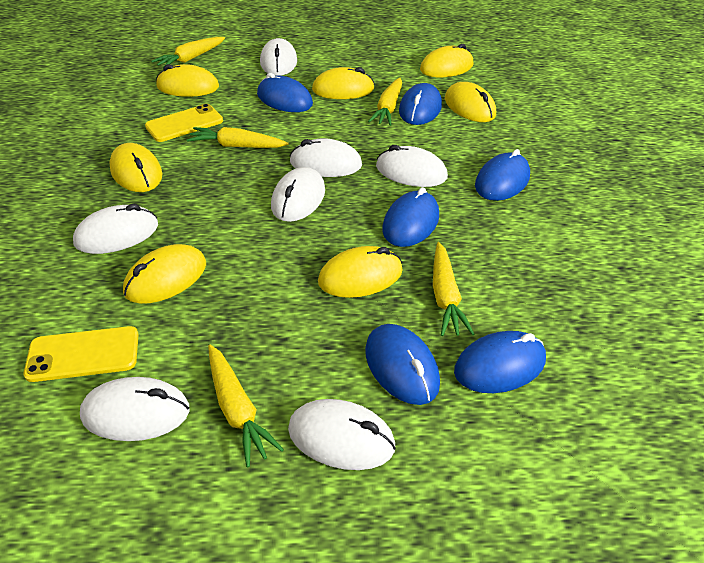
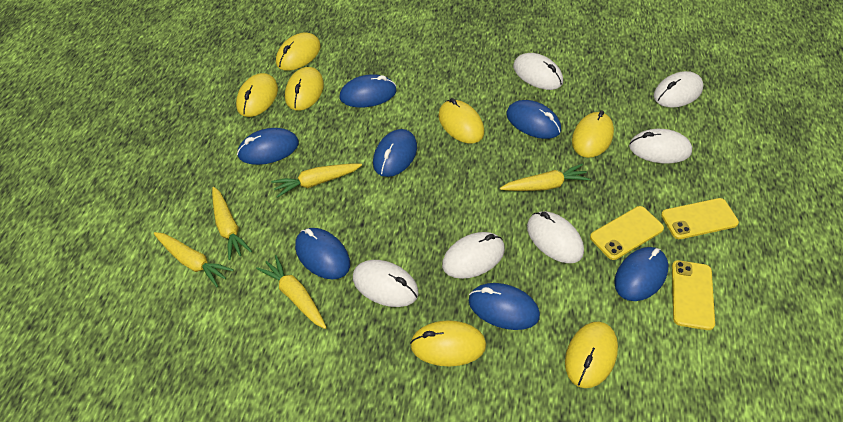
blue mouse: [257,73,313,112] [365,324,440,405] [382,187,439,247] [399,83,442,125] [454,331,546,393] [475,149,530,201] = 6 -> [237,128,299,165] [295,228,350,279] [340,74,396,108] [373,129,417,177] [469,283,540,330] [506,100,561,139] [614,247,668,301] = 7
white mouse: [73,204,158,254] [80,377,190,441] [260,38,297,76] [271,167,325,222] [288,399,396,470] [290,138,362,177] [376,145,448,187] = 7 -> [353,260,419,307] [442,232,505,279] [513,53,563,90] [527,211,584,263] [629,129,692,163] [654,71,703,108] = 6
yellow phone: [24,326,139,382] [145,104,223,142] = 2 -> [590,206,664,260] [661,198,739,239] [672,260,715,330] = 3

